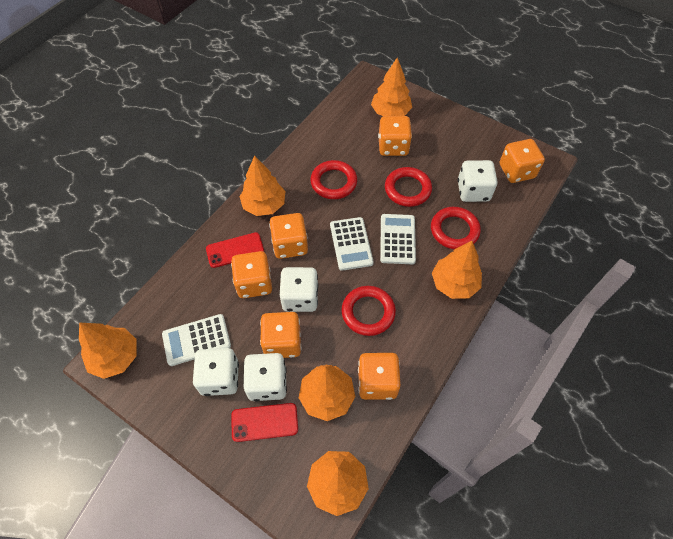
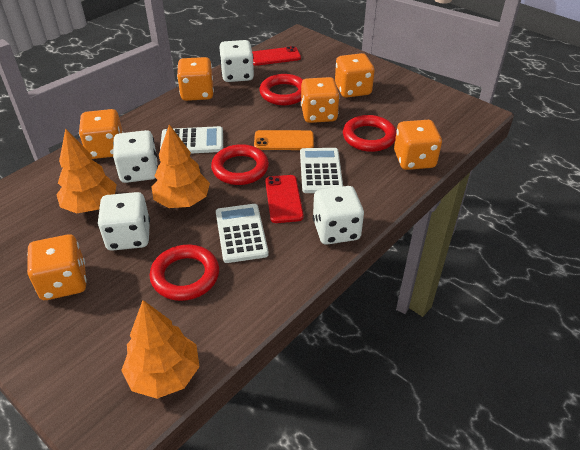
orange phone: none = 0 -> [254,130,314,150] = 1
orange tree: [79,323,137,379] [239,155,285,216] [299,364,355,421] [307,451,369,516] [371,58,412,116] [432,241,482,299] = 6 -> [56,128,117,213] [121,300,199,399] [152,124,210,208] = 3

